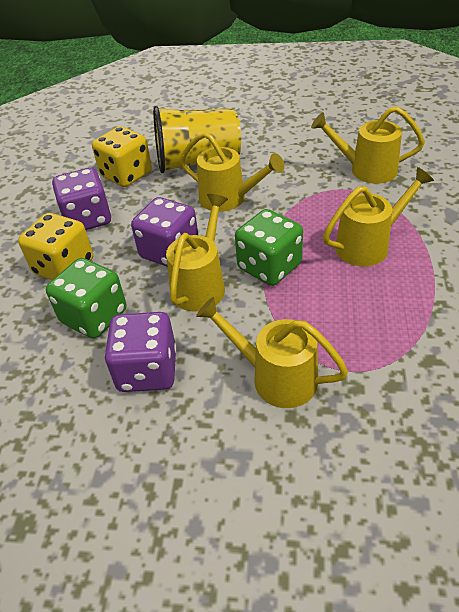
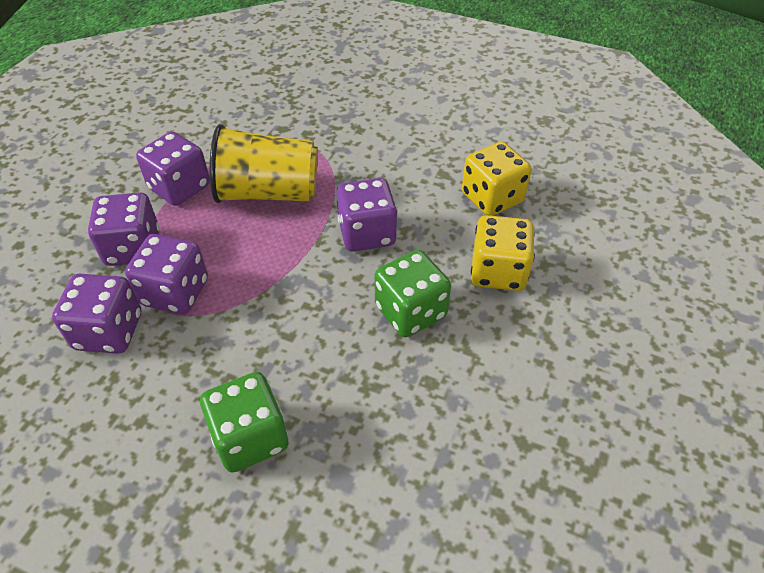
purple dice: [52,168,111,230] [105,312,177,392] [131,197,198,266] = 3 -> [52,274,141,354] [88,192,159,266] [125,234,208,314] [136,132,210,206] [336,178,397,252] = 5
yellow watering can: [166,194,228,312] [180,132,285,212] [196,297,348,408] [311,107,425,184] [323,167,434,266] = 5 -> none = 0

